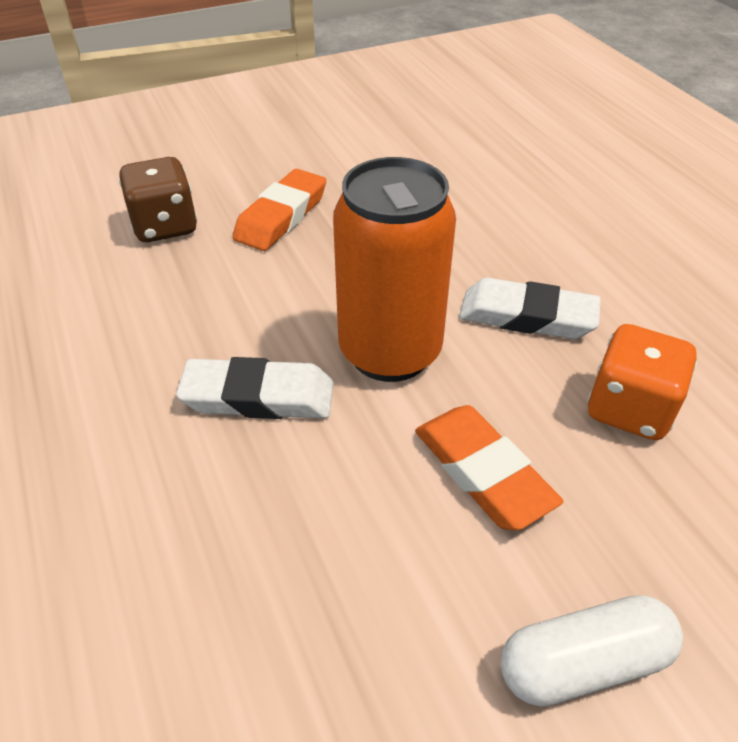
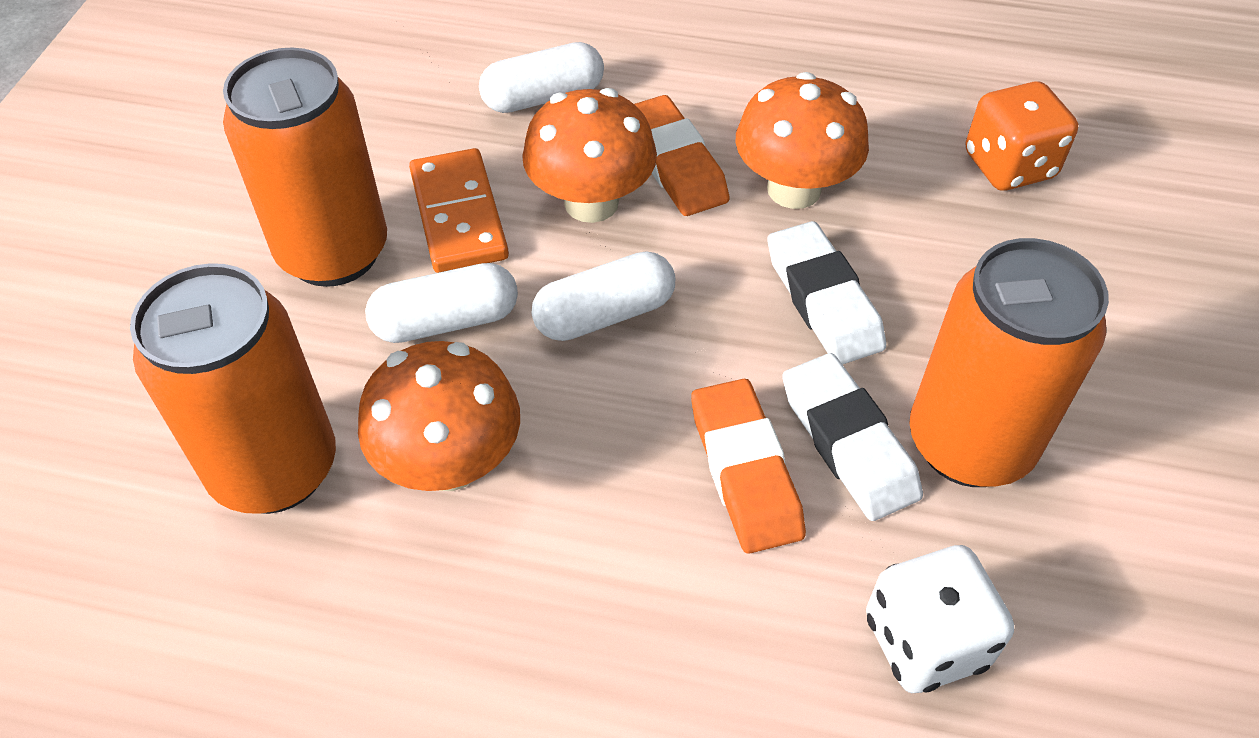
brown dice: [119,157,197,242] = 1 -> none = 0
orange can: [333,157,456,382] = 1 -> [130,263,336,514] [223,48,387,287] [909,238,1109,487] = 3
orange domino: none = 0 -> [409,148,509,273] = 1
orange mushroom: none = 0 -> [358,341,520,491] [522,88,657,223] [736,72,869,209] = 3
white capsule: [501,595,683,707] = 1 -> [365,263,518,343] [479,42,604,113] [532,252,675,341] = 3
white dice: none = 0 -> [866,545,1014,693] = 1

